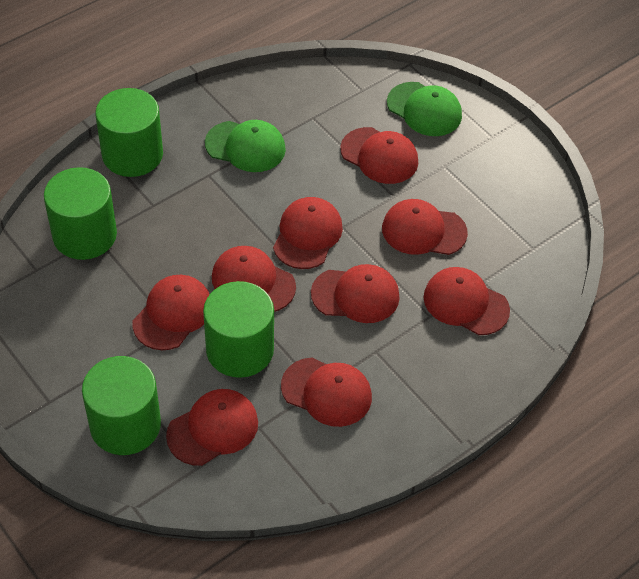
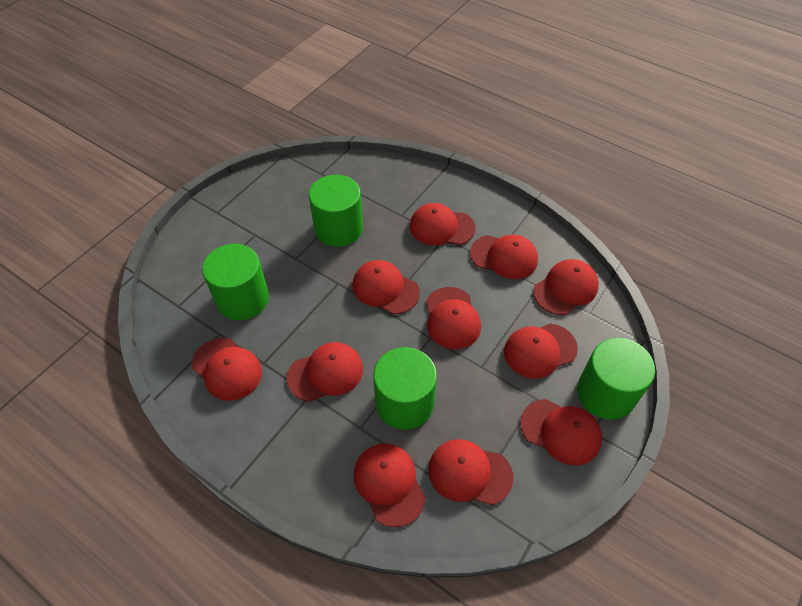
green cap: [205,120,286,172] [387,82,462,136] = 2 -> none = 0
red cap: [133,275,210,350] [166,389,258,466] [212,246,296,312] [273,197,343,269] [281,358,372,427] [311,264,400,323] [340,127,418,184] [382,199,468,255] [424,267,510,335] = 9 -> [192,338,262,401] [287,342,363,402] [352,260,420,314] [354,444,426,527] [410,203,476,245] [426,287,481,349] [428,439,513,505] [470,235,538,279] [504,323,578,379] [520,399,602,466] [533,259,599,315] = 11

